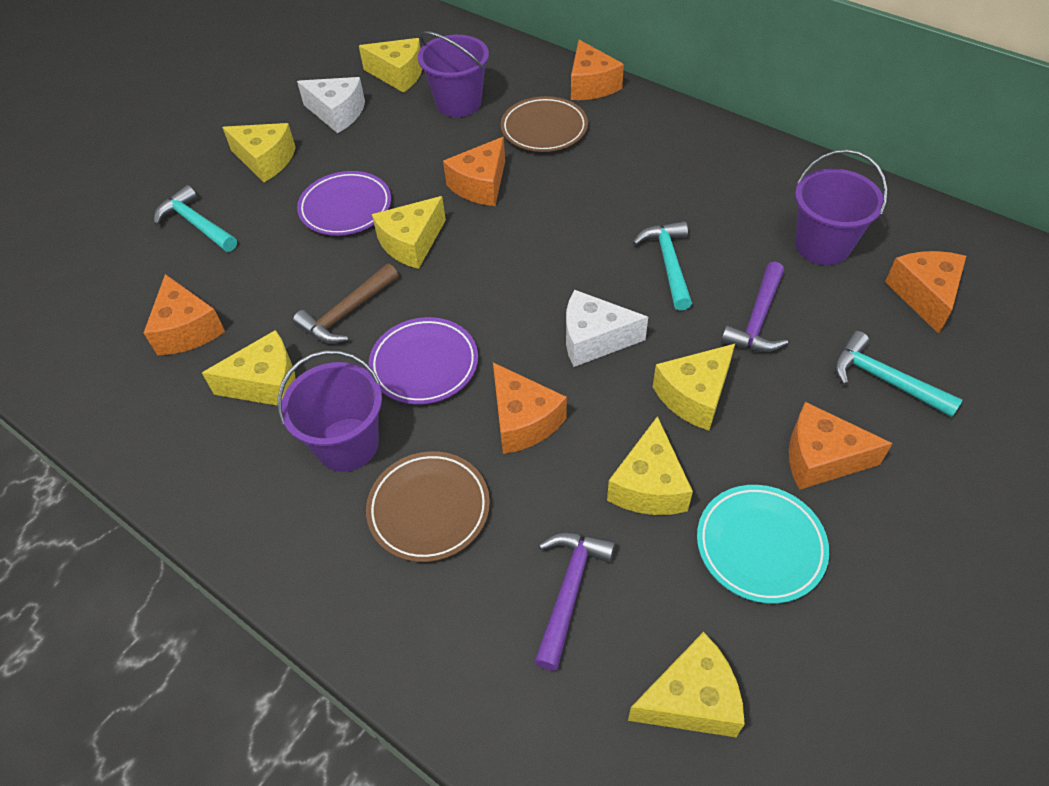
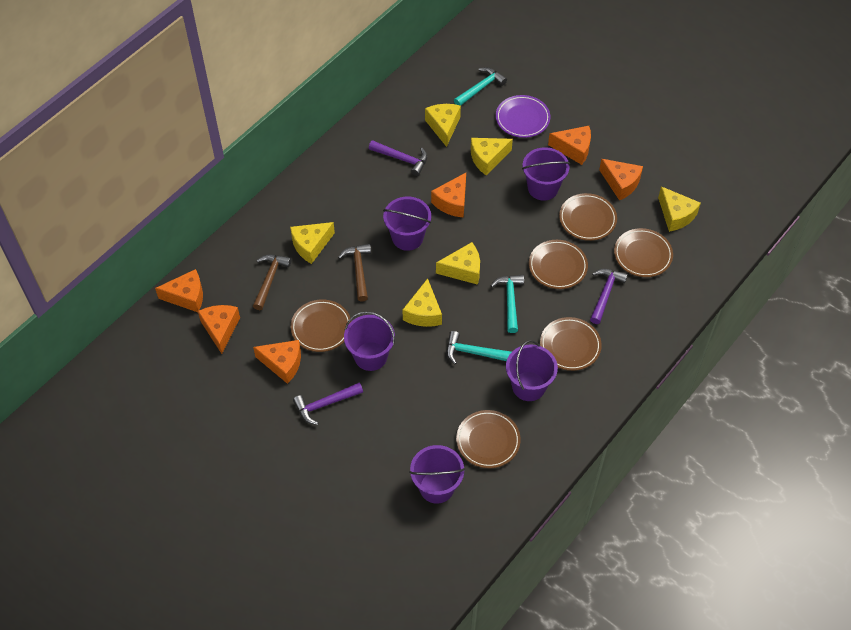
brown hammer: [293,264,398,344] = 1 -> [253,255,291,310] [338,244,371,302] = 2
brown plate: [366,451,490,562] [501,96,588,152] = 2 -> [291,299,351,352] [456,410,521,468] [529,240,588,289] [540,317,602,371] [559,193,617,241] [614,228,673,277] = 6
purple bucket: [278,350,382,472] [418,31,489,117] [795,149,887,265] = 3 -> [344,311,395,371] [383,197,431,251] [409,445,465,504] [506,340,558,401] [522,147,570,201] = 5
purple hammer: [534,532,615,671] [721,262,788,352] = 2 -> [293,383,363,425] [369,140,427,176] [590,269,628,324] = 3
purple plate: [297,171,391,236] [369,317,478,404] = 2 -> [496,95,550,138] = 1
turquoise plate: [697,485,829,604] = 1 -> none = 0
white cheese: [297,77,365,133] [566,290,648,367] = 2 -> none = 0
yellow cheese: [202,330,295,406] [222,123,296,182] [359,38,422,93] [372,196,446,269] [607,416,693,515] [628,632,745,737] [653,344,735,431] = 7 -> [290,222,335,264] [403,278,442,327] [425,104,461,147] [436,242,480,285] [471,138,513,175] [658,186,701,232] = 6

